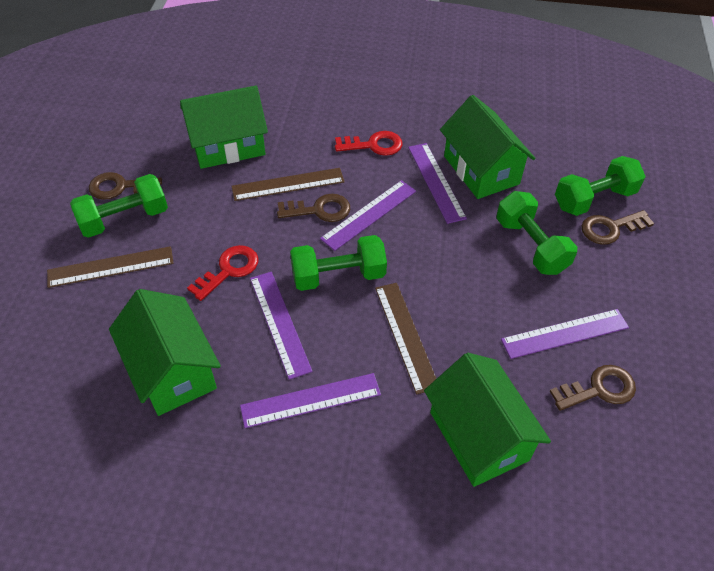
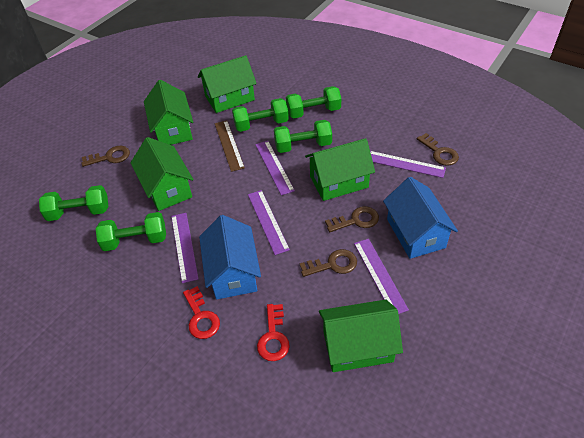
blue house: none = 0 -> [199,215,261,299] [383,177,458,259] = 2
brown ruler: [47,246,174,288] [231,168,345,201] [375,283,437,394] = 3 -> [215,120,245,172] = 1
green dumbbell: [70,174,168,238] [290,235,387,291] [496,191,577,275] [555,156,646,216] = 4 -> [39,185,109,221] [96,212,166,251] [232,98,289,132] [274,120,332,153] [286,86,341,119] = 5
green house: [109,289,221,416] [180,86,268,169] [424,353,551,487] [440,95,535,199] = 4 -> [131,137,194,211] [144,80,193,145] [198,55,257,113] [305,138,375,201] [319,299,403,372] = 5

